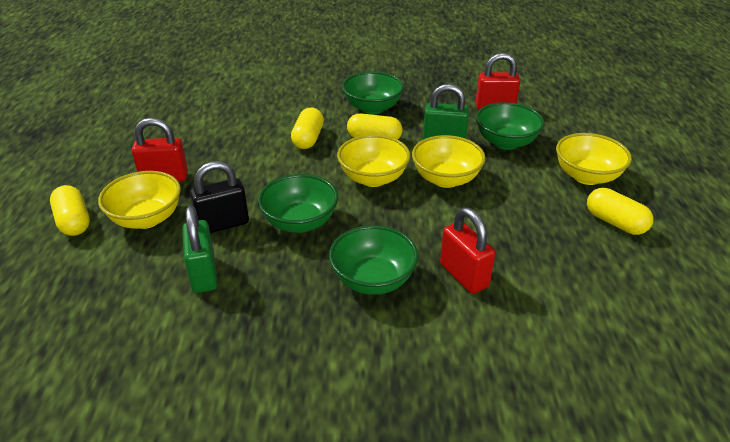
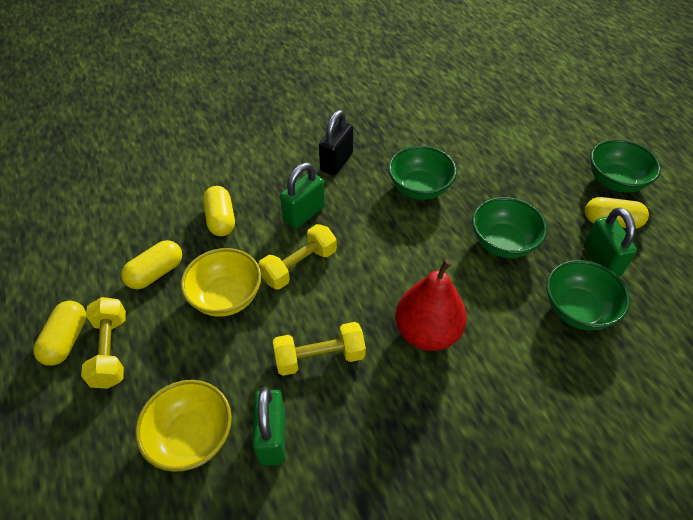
green padlock: [182,206,218,293] [423,84,469,140] = 2 -> [253,387,286,466] [280,163,325,229] [584,207,637,277] = 3
red padlock: [132,118,188,182] [440,207,495,294] [476,53,520,110] = 3 -> none = 0
red pear: none = 0 -> [395,259,467,351] = 1
yellow bowl: [98,171,181,229] [337,135,410,187] [412,135,486,188] [556,133,632,185] = 4 -> [135,380,232,472] [181,248,261,317] = 2
yellow dumbbell: none = 0 -> [81,297,126,389] [258,224,337,289] [273,322,366,376] = 3

